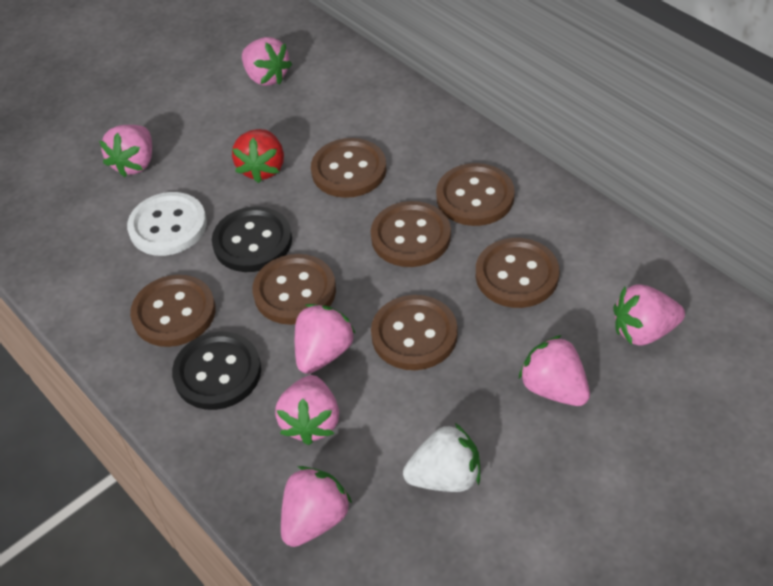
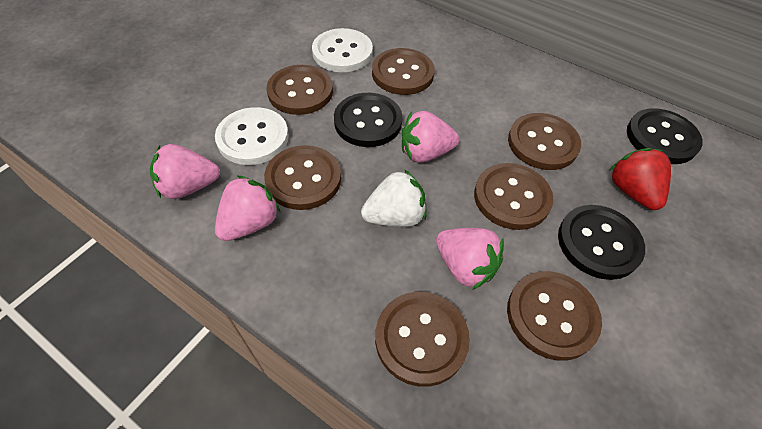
black button: [172,332,261,410] [212,206,292,272] = 2 -> [334,93,403,147] [558,205,645,280] [627,108,703,164] = 3
pink strawberry: [99,125,152,177] [242,37,292,86] [275,375,339,445] [281,466,352,547] [295,304,355,374] [519,335,590,406] [613,284,685,346] = 7 -> [150,144,220,199] [215,175,280,241] [402,111,459,162] [436,228,504,290] = 4
white button: [127,192,207,256] = 1 -> [215,107,289,165] [312,28,373,72] = 2

